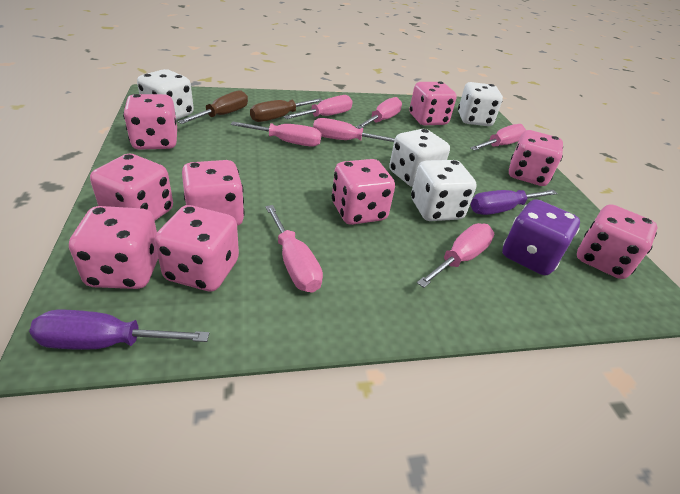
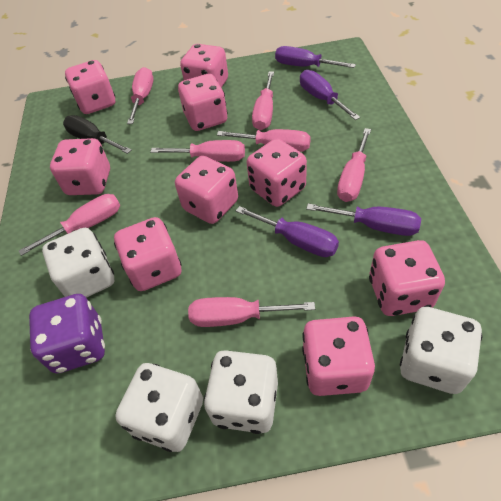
black screwdriver: none = 0 -> [63,115,131,154] = 1
brown screwdriver: [177,90,248,124] [250,98,323,122] = 2 -> none = 0
purple screwdriver: [29,310,209,350] [470,190,557,215] = 2 -> [236,206,339,257] [275,46,356,68] [300,70,360,120] [306,204,421,236] = 4

